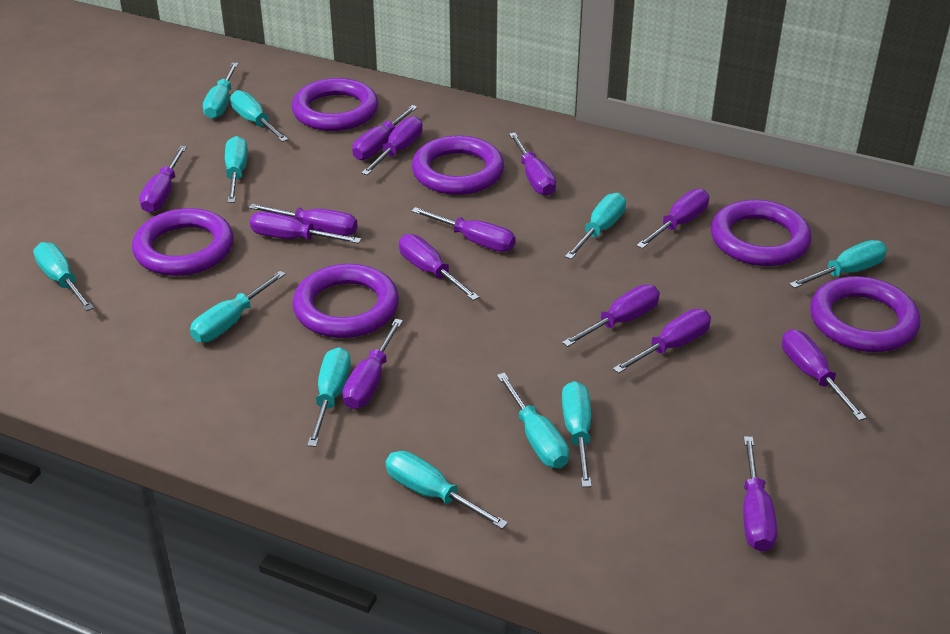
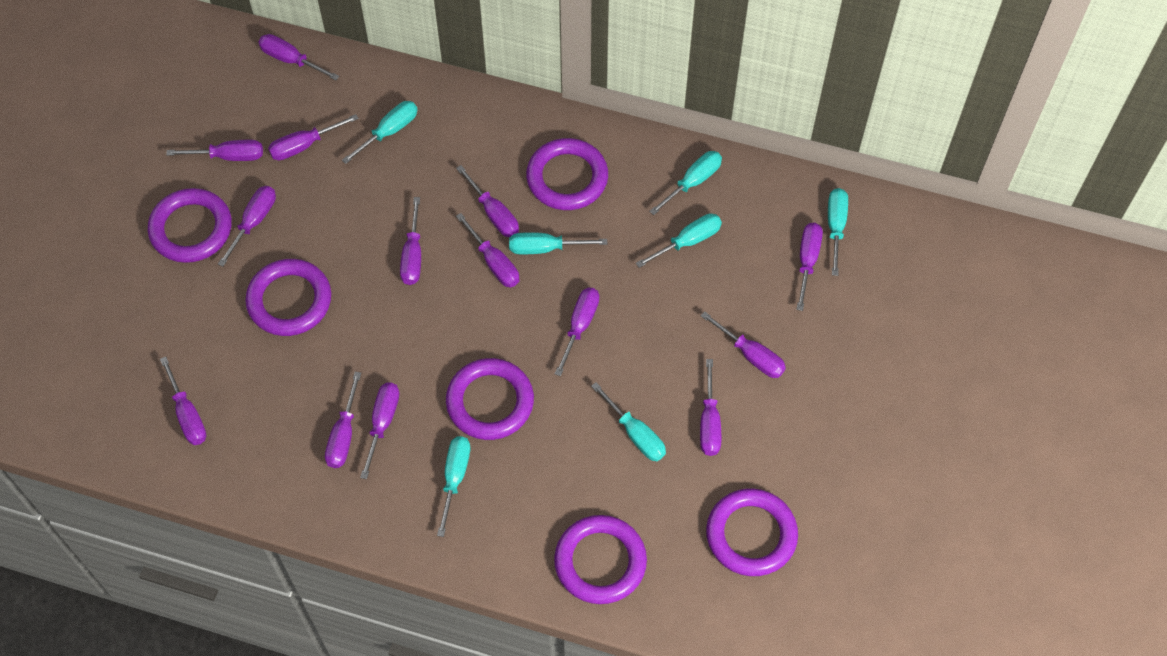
turquoise screwdriver: [33,242,94,311] [190,271,286,342] [203,63,238,119] [225,136,248,203] [230,90,288,142] [307,347,351,447] [386,451,508,529] [497,373,569,469] [562,381,592,487] [565,193,626,259] [789,240,887,288] = 11 -> [342,101,418,164] [437,436,470,537] [509,232,607,254] [591,382,666,461] [636,213,722,268] [649,151,722,215] [828,188,848,276] = 7

